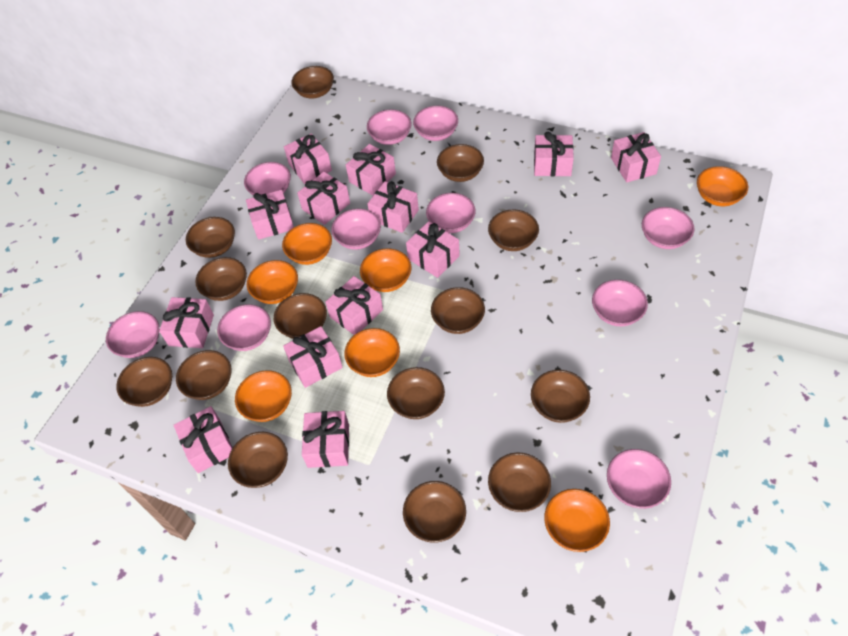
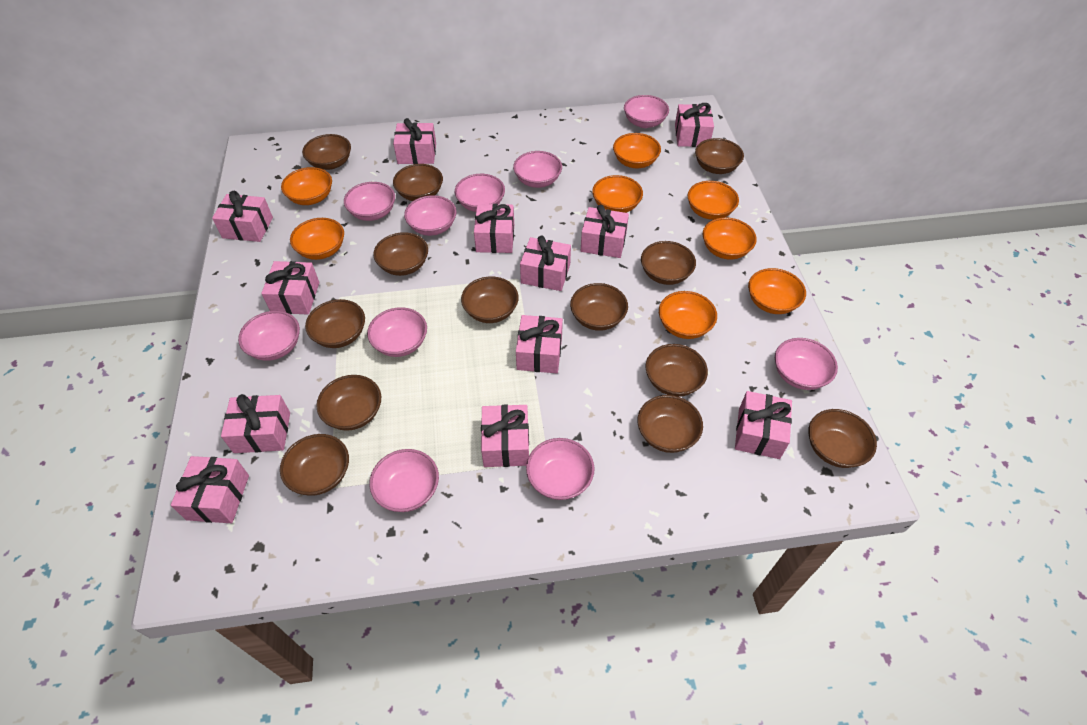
brown bowl: [116,357,172,407] [176,350,231,400] [186,217,235,258] [195,257,247,301] [228,432,288,488] [274,293,327,339] [291,66,334,98] [387,367,445,419] [403,481,466,543] [431,287,485,334] [437,144,484,182] [488,210,539,251] [488,452,551,512] [531,370,590,423] = 14 -> [280,434,349,496] [302,134,351,170] [305,299,365,348] [316,375,381,431] [373,232,428,276] [393,164,443,201] [461,276,519,323] [570,283,628,331] [637,395,703,453] [641,241,696,285] [645,344,708,397] [695,138,744,174] [808,409,877,468] = 13
orange bowl: [235,370,292,422] [247,260,298,304] [282,223,332,265] [345,328,400,377] [360,248,411,292] [544,489,610,552] [697,166,748,206] = 7 -> [281,167,332,205] [290,218,344,260] [592,175,643,213] [613,133,661,168] [659,291,717,339] [688,181,739,220] [703,218,757,260] [748,268,806,314] = 8
pink gift: [159,297,214,348] [174,406,233,473] [246,190,294,240] [283,326,343,388] [284,133,332,184] [297,172,350,225] [302,411,349,468] [326,276,383,335] [346,144,396,195] [368,181,419,233] [406,221,460,278] [534,132,574,176] [611,132,661,182] = 13 -> [171,456,249,523] [212,191,273,242] [221,394,290,453] [261,261,319,314] [393,118,436,164] [474,204,514,253] [481,405,529,467] [516,315,563,373] [520,235,571,291] [581,205,629,258] [675,103,714,147] [735,391,792,459] = 12

